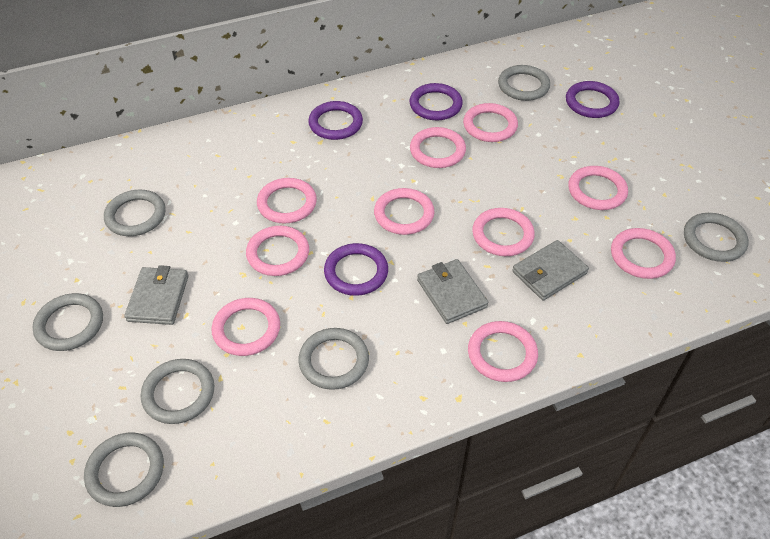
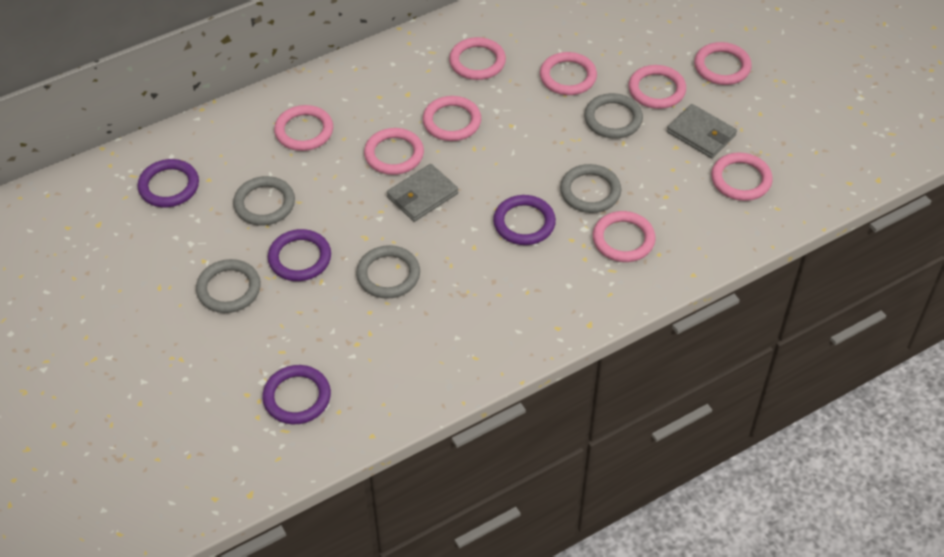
grey ring: [33,293,103,351] [84,433,164,507] [104,190,166,236] [141,359,214,424] [299,328,369,390] [498,65,550,101] [684,213,748,262] = 7 -> [196,259,261,313] [233,176,295,226] [356,245,420,299] [560,164,621,213] [584,93,643,139] = 5
grey wallet: [124,265,189,325] [417,259,488,324] [512,240,589,301] = 3 -> [387,164,458,222] [667,104,737,158] = 2
pink ring: [212,298,280,356] [246,226,309,276] [257,178,317,224] [374,188,434,235] [410,127,466,168] [463,103,518,142] [468,321,538,382] [472,208,535,256] [568,166,628,210] [611,228,676,279] = 10 -> [274,105,333,151] [364,128,424,175] [423,96,481,141] [449,37,506,80] [540,52,597,95] [593,211,656,262] [628,65,686,109] [694,42,752,85] [711,152,773,201] = 9

